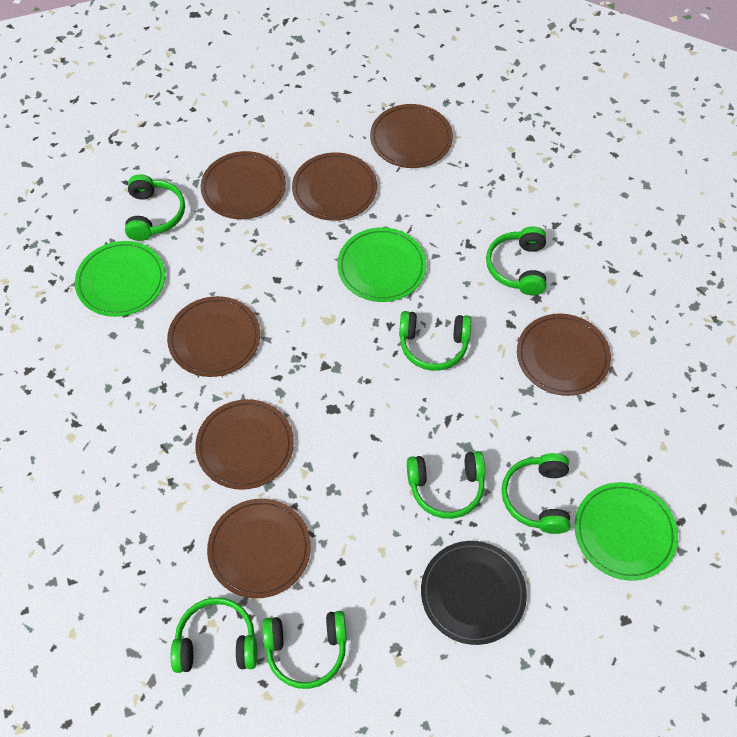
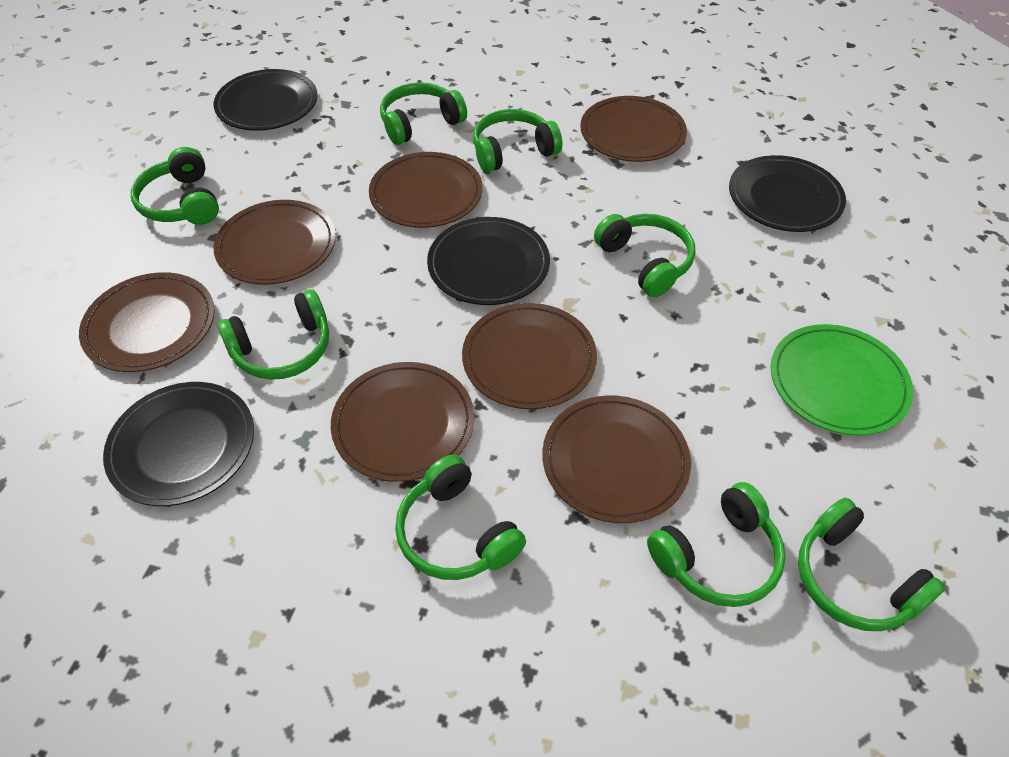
black plate: [421,541,527,645] = 1 -> [103,382,254,506] [213,69,318,131] [427,217,550,305] [729,155,846,232] = 4
green headphones: [125,174,185,241] [171,597,257,673] [262,611,347,689] [399,311,471,371] [407,451,485,519] [486,226,547,295] [501,453,571,534] = 7 -> [131,147,219,225] [218,289,329,380] [380,82,467,145] [395,455,526,580] [473,109,562,172] [594,214,695,297] [647,482,786,607] [798,498,946,631] = 8
green plate: [75,241,165,317] [337,227,427,302] [574,482,678,581] = 3 -> [770,324,913,436] = 1

